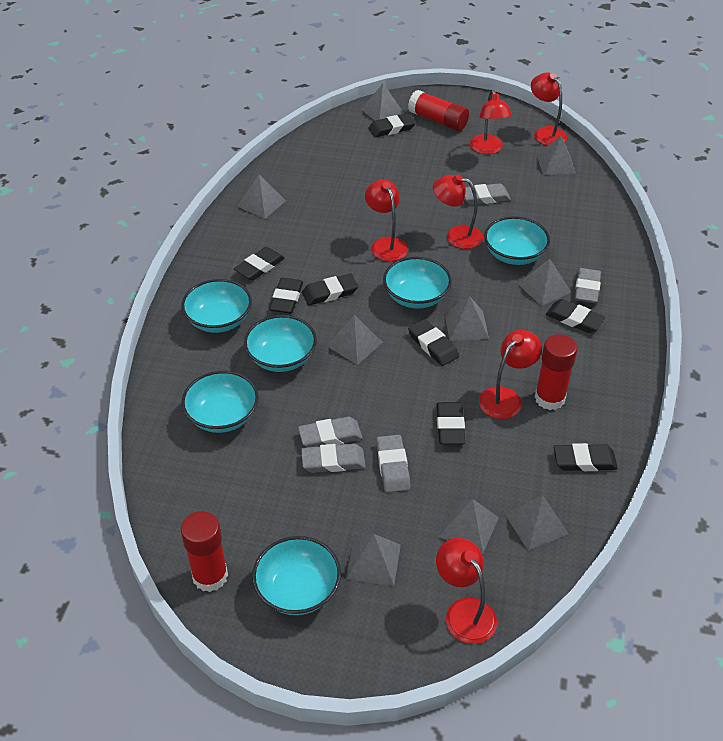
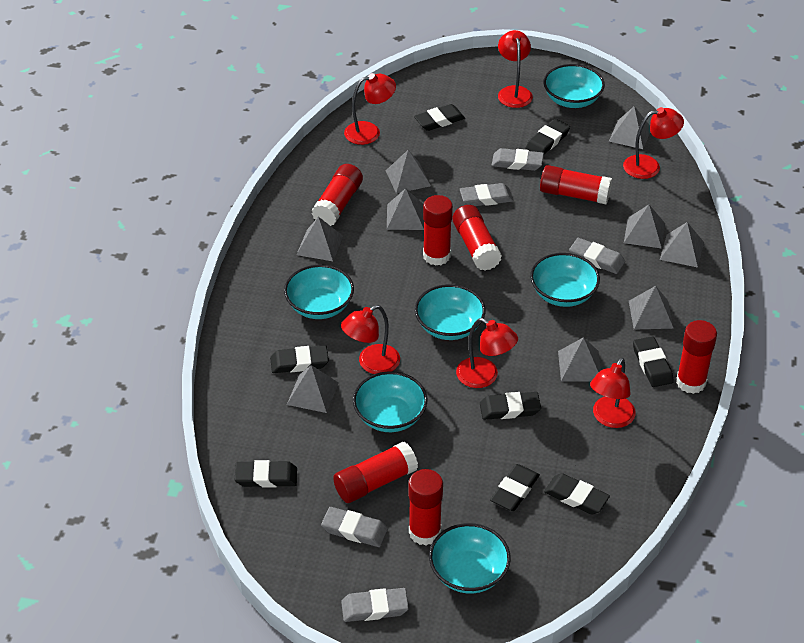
red glue stick: [181,511,228,592] [408,90,469,131] [535,334,578,410] = 3 -> [312,164,363,226] [333,442,418,503] [408,469,443,546] [423,195,453,266] [452,205,502,271] [540,165,612,205] [676,320,717,394] = 7

